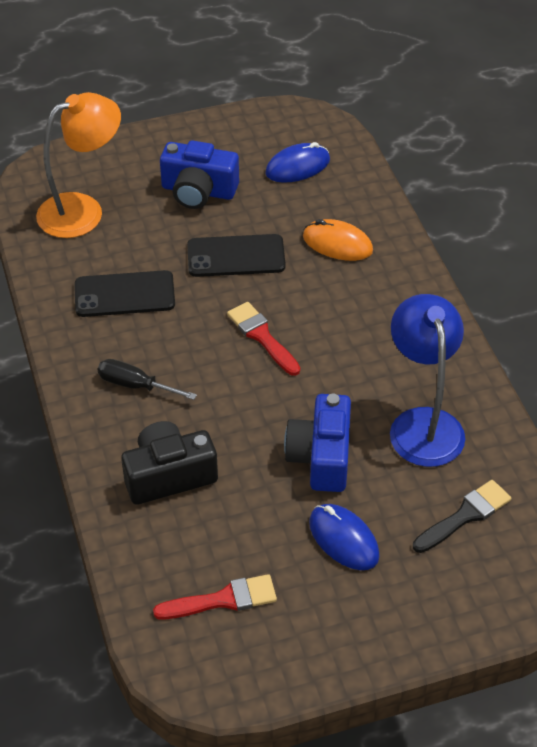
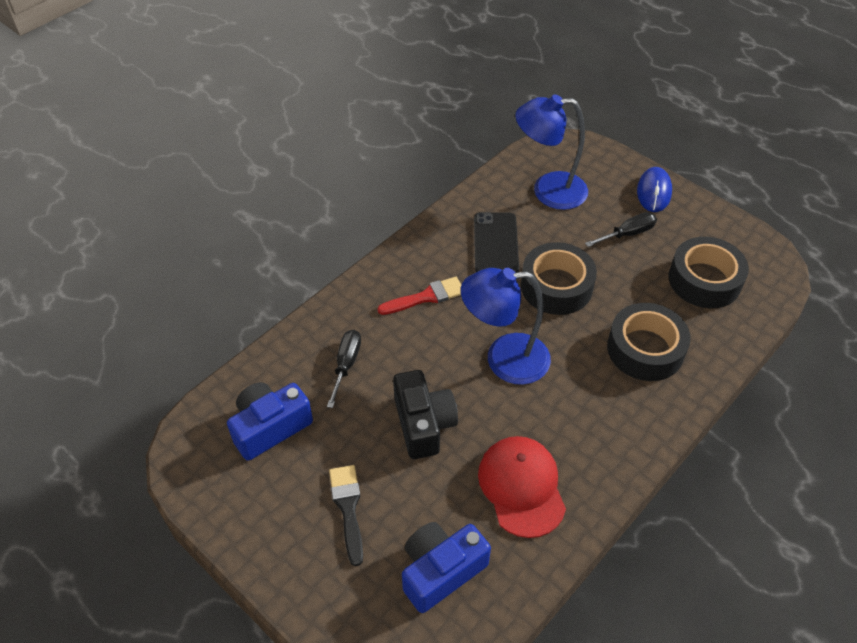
black phone: [75,270,175,317] [187,234,286,277] = 2 -> [474,212,519,273] = 1
black screwdriver: [98,359,197,400] = 1 -> [327,330,361,408] [585,212,657,247] = 2
black tape: none = 0 -> [521,242,597,315] [607,303,691,381] [669,237,749,308] = 3
blue lamp: [390,294,465,467] = 1 -> [461,268,551,385] [516,95,588,210] = 2
blue mouse: [265,142,330,183] [309,504,380,570] = 2 -> [637,167,672,212] = 1
orange lamp: [36,92,121,238] = 1 -> none = 0
orange mouse: [303,219,373,261] = 1 -> none = 0
red brush: [153,574,277,620] [227,302,300,376] = 2 -> [377,277,461,315] = 1
red cap: none = 0 -> [478,436,566,538] = 1

